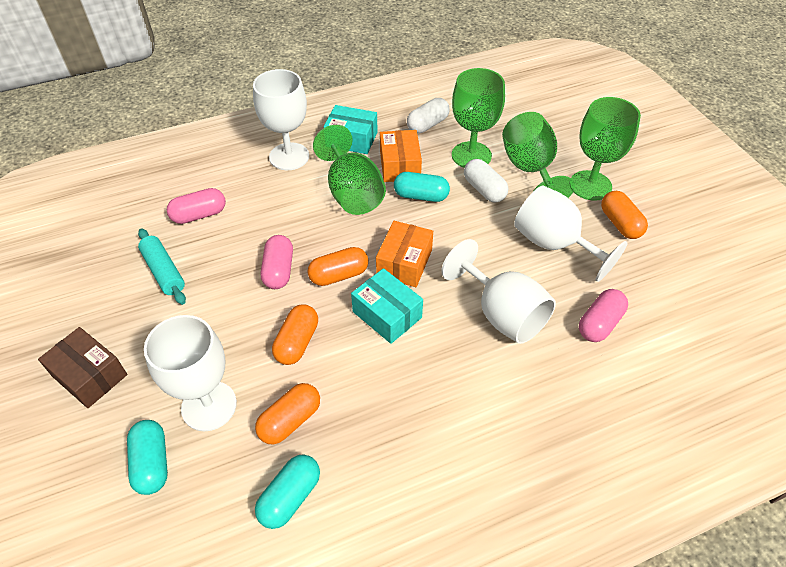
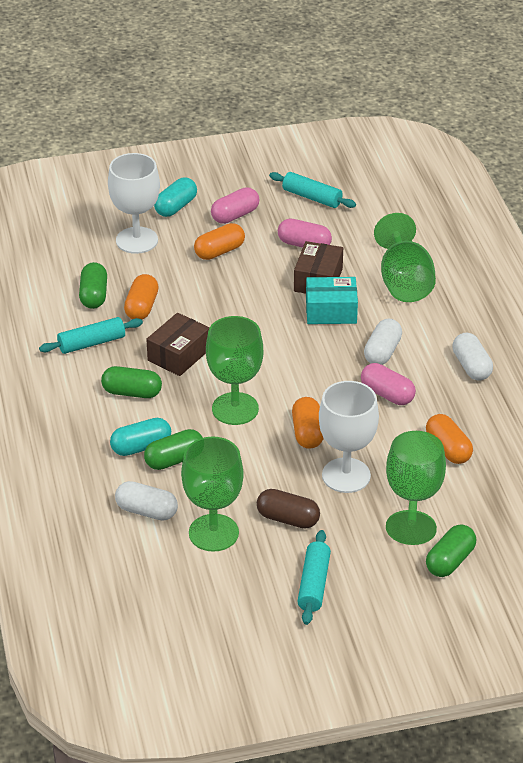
brown box: [38,327,127,408] = 1 -> [146,313,210,376] [294,241,343,293] = 2
brown capsule: none = 0 -> [257,489,320,528] = 1
green capsule: none = 0 -> [79,262,107,309] [101,366,162,398] [144,429,203,470] [426,524,476,577] = 4
orange box: [376,221,433,287] [380,130,422,182] = 2 -> none = 0
turquoise box: [324,105,378,154] [351,268,423,344] = 2 -> [306,277,358,324] = 1
turquoise capsule: [127,420,168,495] [255,454,320,529] [394,172,450,202] = 3 -> [110,418,171,456] [154,177,197,217] = 2
turquoise rolling pin: [138,229,186,305] = 1 -> [39,317,143,354] [269,172,356,208] [297,530,331,625] = 3
white capsule: [407,98,450,133] [464,159,508,202] = 2 -> [115,481,178,521] [364,318,402,365] [452,333,493,381] = 3
white goblet: [144,315,237,431] [253,69,309,170] [441,239,556,344] [514,185,628,282] = 4 -> [108,153,160,254] [319,381,379,493] = 2

